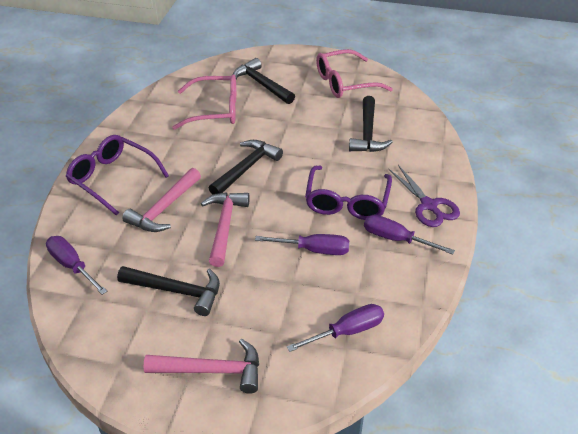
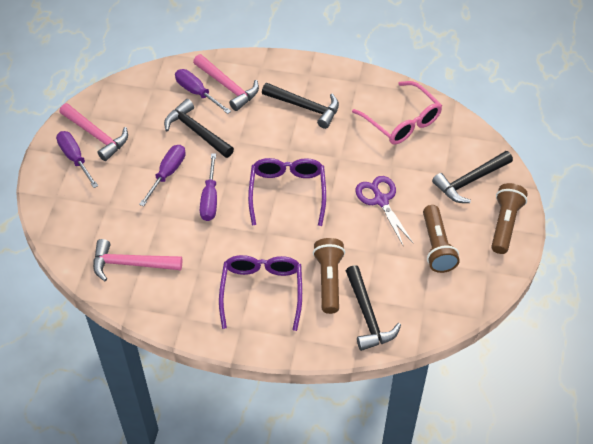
brown flashlight: none = 0 -> [313,238,345,314] [423,205,460,273] [491,183,528,254] = 3
pink glasses: [172,74,236,130] [316,49,393,98] = 2 -> [352,81,442,145] = 1

